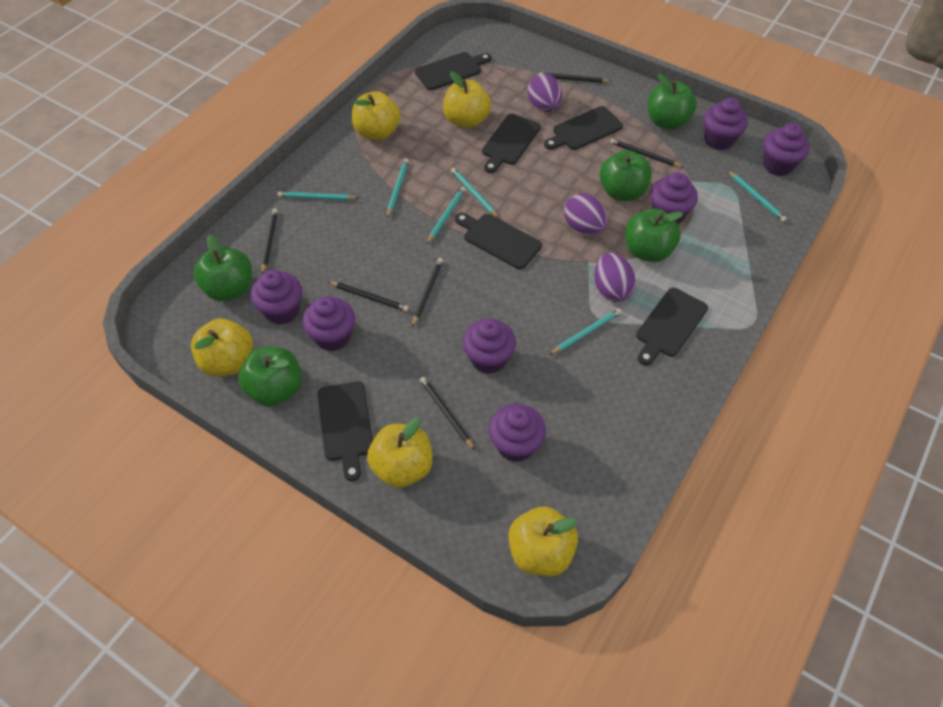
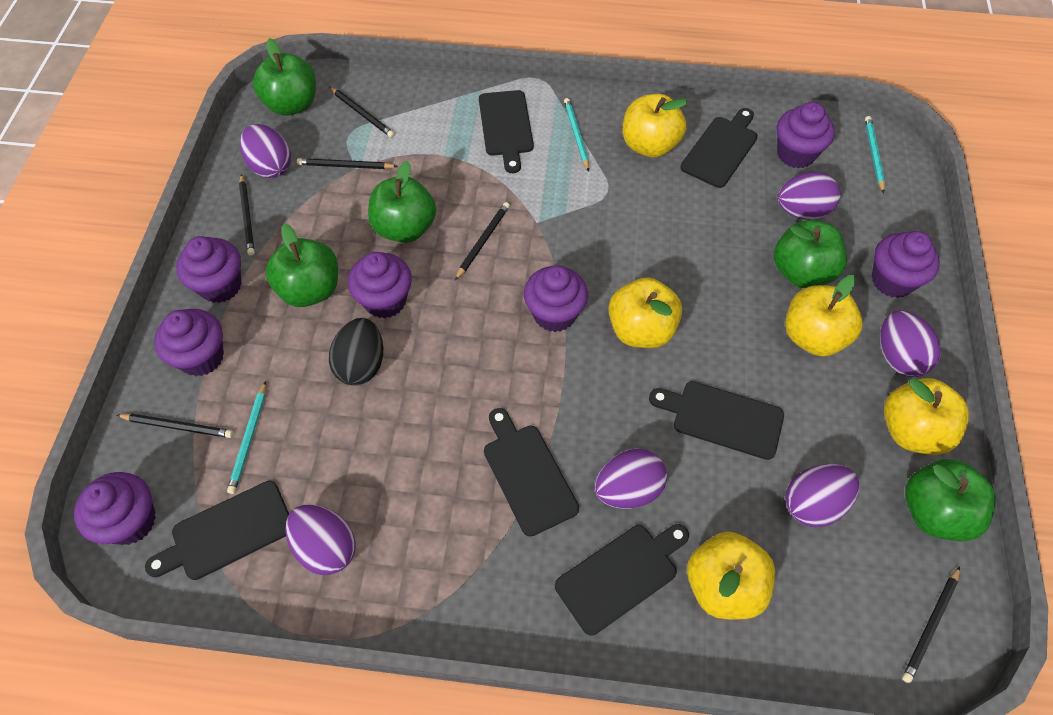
black egg: none = 0 -> [329,318,383,385] = 1
purple egg: [527,73,562,112] [564,193,608,235] [594,253,636,302] = 3 -> [240,124,291,178] [285,505,356,575] [594,448,667,509] [777,172,840,220] [785,464,859,527] [880,311,941,377] = 6
turquoise pencil: [277,192,358,200] [387,159,409,218] [427,187,466,244] [451,168,499,218] [549,308,622,355] [727,170,787,222] = 6 -> [227,381,266,494] [564,98,589,171] [865,116,885,193] = 3

